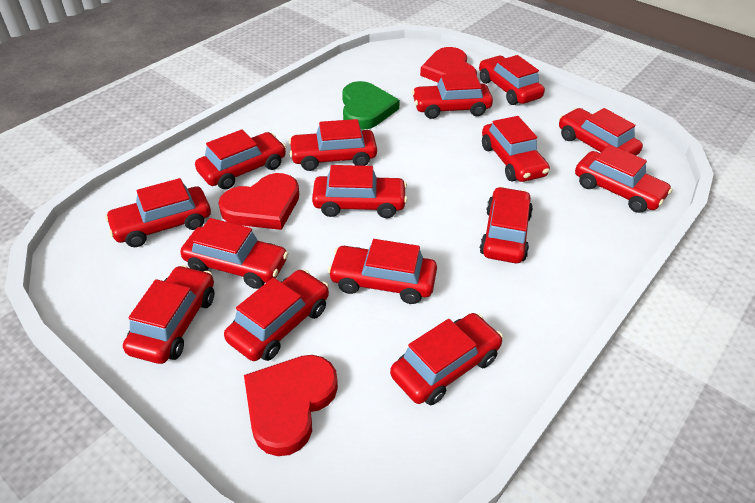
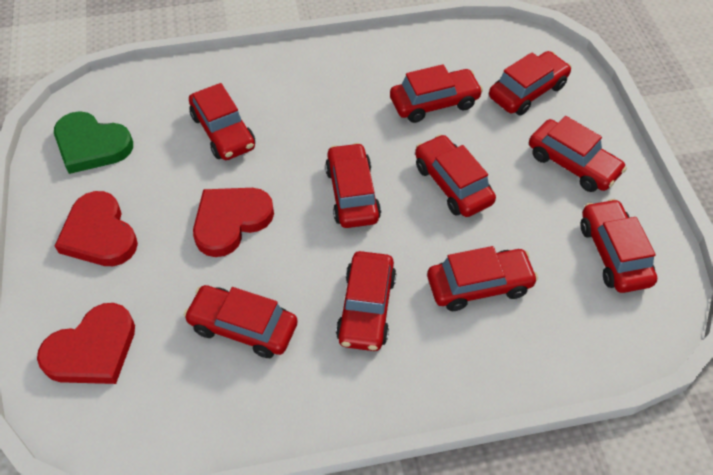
red car: [105,178,211,247] [123,265,215,364] [180,218,289,289] [195,129,286,190] [224,269,329,361] [288,119,377,171] [312,165,407,218] [328,239,437,304] [390,313,503,405] [412,73,493,119] [479,55,545,105] [480,187,533,263] [482,116,550,182] [559,108,643,156] [575,144,672,213] = 15 -> [184,285,298,358] [189,83,255,160] [325,143,381,228] [336,251,396,351] [390,64,483,123] [415,134,496,217] [427,246,538,311] [489,51,572,116] [529,116,627,192] [581,199,657,293] = 10

